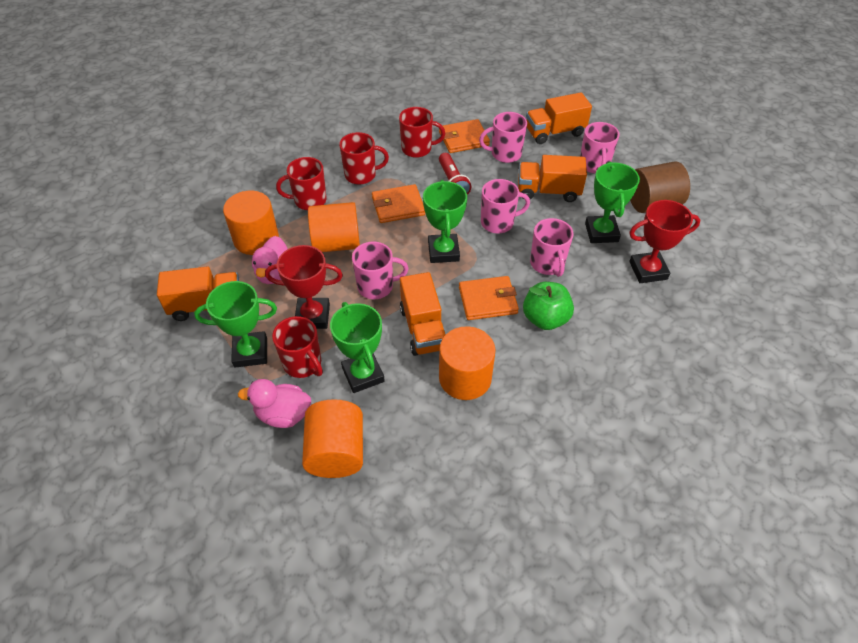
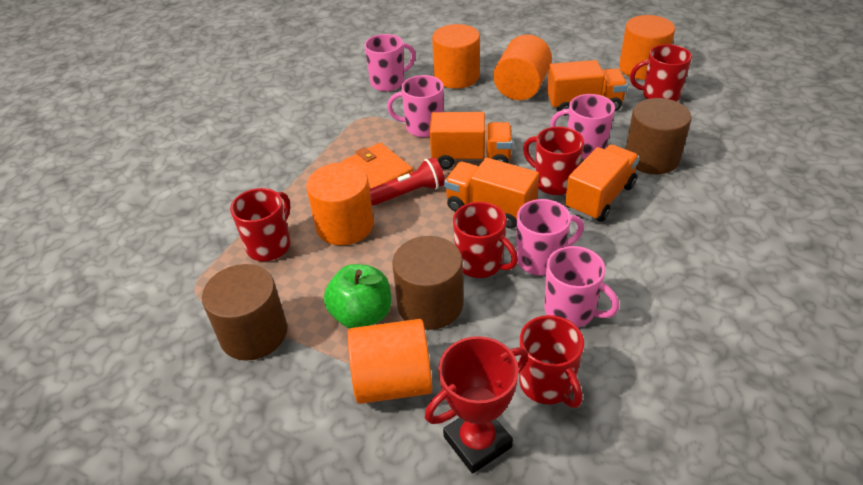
brown cylinder: [630,162,690,213] = 1 -> [202,264,287,361] [393,236,463,330] [625,98,691,174] = 3
green trophy: [194,281,277,368] [330,302,385,393] [423,180,467,263] [585,161,640,243] = 4 -> none = 0
orange cylinder: [223,191,279,255] [302,399,363,478] [308,202,360,252] [439,326,496,400] = 4 -> [306,163,374,245] [348,319,432,404] [432,24,480,89] [493,34,552,100] [619,15,675,80] = 5
orange wallet: [372,184,425,223] [439,119,490,153] [459,276,519,320] = 3 -> [341,143,413,189] = 1
pink duck: [238,379,311,428] [252,236,288,284] = 2 -> none = 0
red mug: [272,316,323,378] [276,157,326,210] [339,132,389,184] [399,107,445,158] = 4 -> [230,188,291,261] [453,202,518,278] [519,315,584,408] [523,126,584,195] [630,44,692,102] = 5
red trophy: [265,245,343,329] [629,200,700,283] = 2 -> [425,336,528,474] = 1

